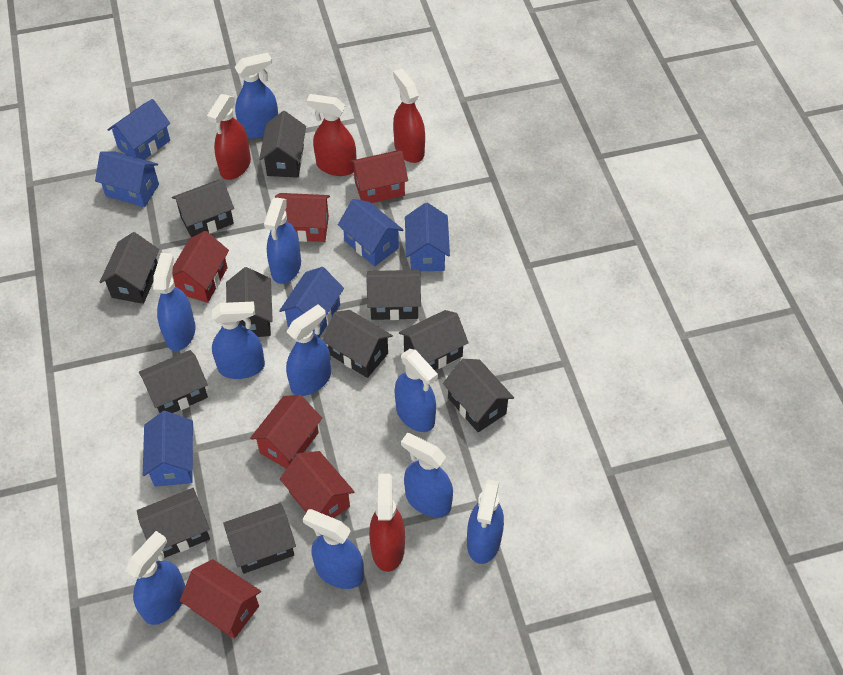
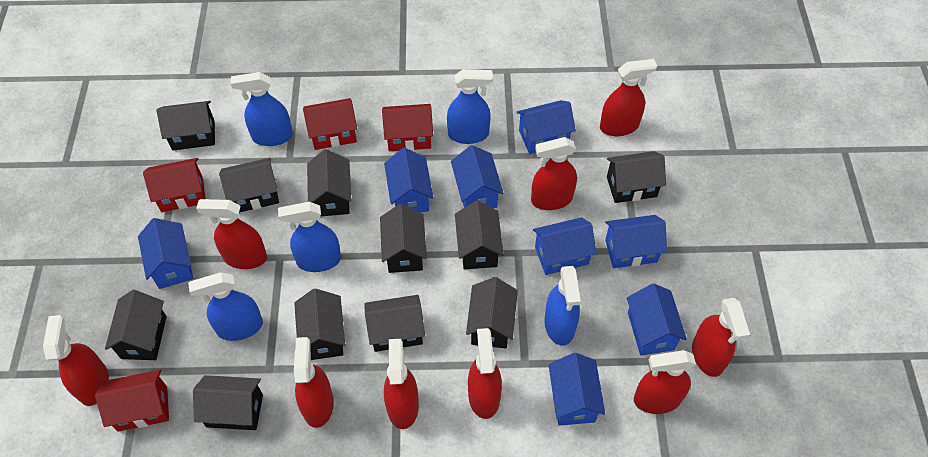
blue house: [95,151,159,207] [107,99,170,160] [143,411,193,487] [279,267,344,338] [338,199,403,266] [405,203,450,271] = 6 -> [138,218,193,289] [384,148,433,213] [451,145,504,208] [517,100,576,154] [533,217,597,275] [548,353,605,426] [605,215,667,268] [627,284,687,355] = 8
blue spray bottle: [126,531,185,625] [153,253,195,351] [212,302,265,379] [235,52,278,138] [264,198,301,284] [286,304,331,396] [303,509,364,589] [395,349,438,432] [401,433,453,517] [467,479,504,564] = 10 -> [188,272,263,341] [231,72,293,146] [278,202,341,272] [447,69,493,144] [544,266,581,346] = 5
red house: [172,231,229,303] [180,559,261,639] [250,395,322,469] [275,193,330,242] [280,451,354,518] [350,151,408,203] = 6 -> [95,370,169,432] [143,158,205,212] [303,98,357,150] [382,104,433,151] = 4
red spray bottle: [207,94,251,180] [306,94,356,176] [369,474,405,572] [393,69,425,163] = 4 -> [43,315,109,406] [196,199,267,269] [294,337,334,428] [384,339,419,429] [468,328,502,419] [531,137,577,210] [600,59,657,136] [634,350,696,414] [692,298,750,377] = 9

